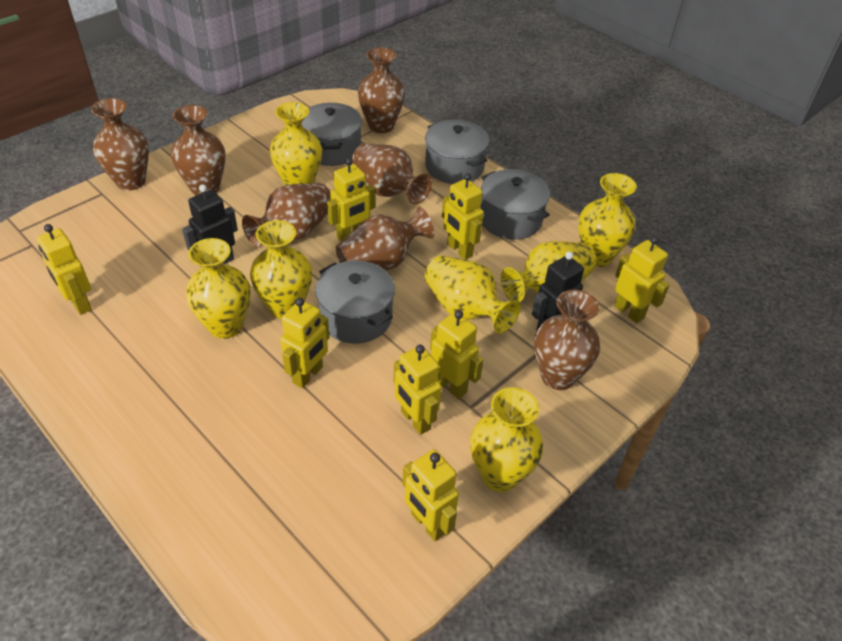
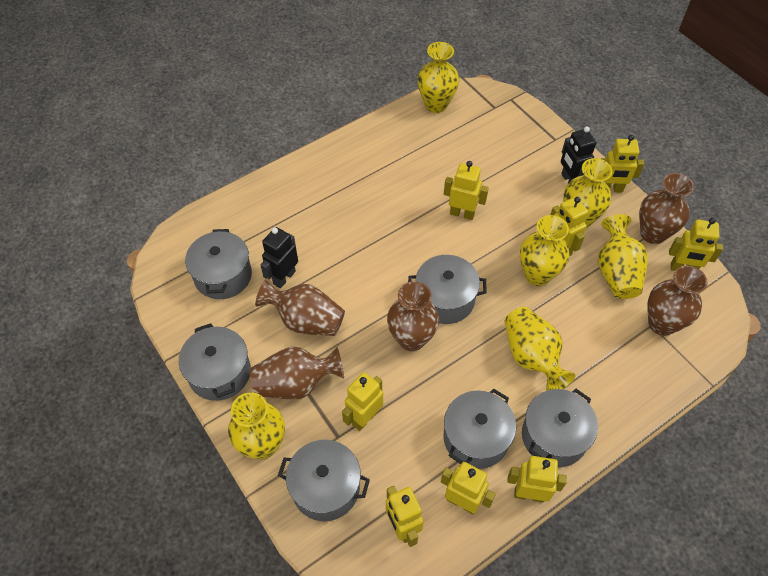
brown vase: [91,98,149,191] [171,105,226,195] [242,183,331,248] [336,207,434,271] [352,143,432,205] [358,47,405,133] [534,290,600,390] = 7 -> [250,347,344,400] [255,278,345,336] [387,281,439,351] [639,173,694,244] [647,265,708,336] = 5
grey pot: [302,103,362,166] [315,261,395,343] [425,120,489,184] [480,169,550,240] = 4 -> [179,323,251,401] [185,229,252,299] [278,440,370,521] [408,255,487,324] [443,389,516,469] [522,389,598,467] = 6
yellow vase: [186,238,250,339] [250,220,312,319] [270,102,322,186] [425,255,521,334] [470,387,544,492] [501,241,597,302] [578,173,637,267] = 7 -> [228,392,285,459] [417,42,459,113] [505,307,575,391] [520,215,569,286] [563,158,612,228] [597,214,648,299] = 6

